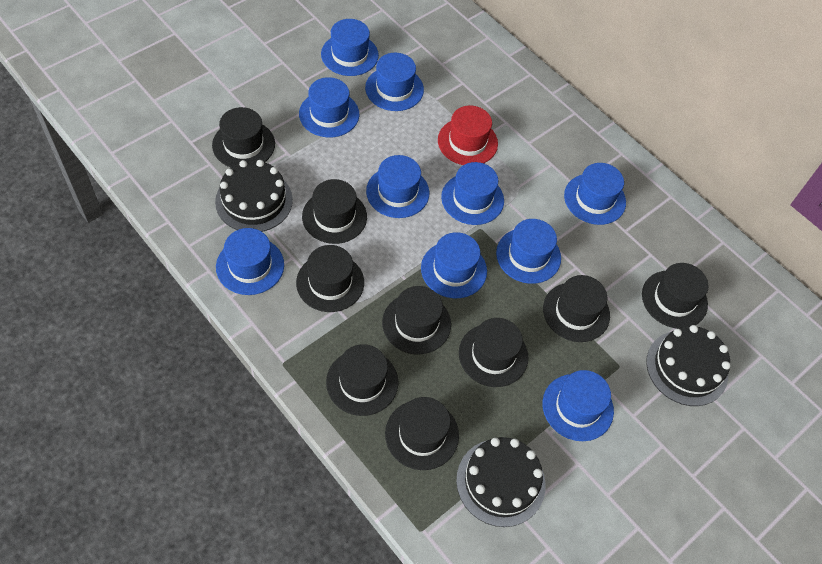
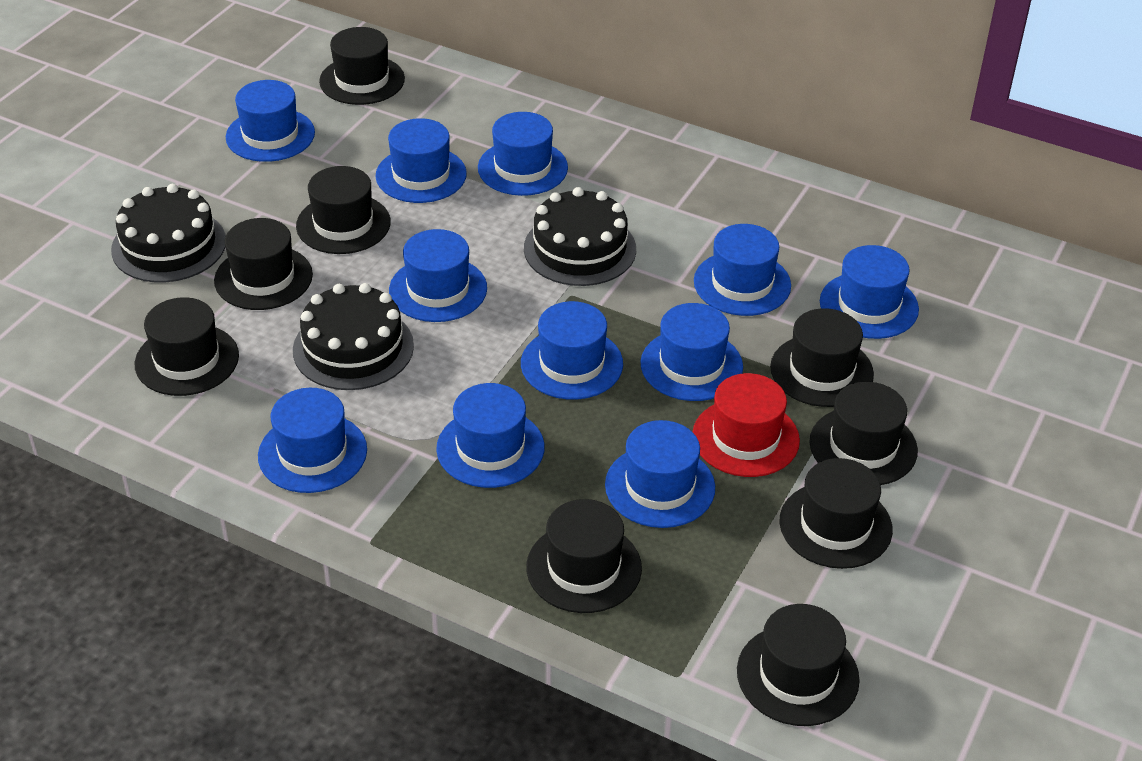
blue hat: [216,228,284,295] [299,77,359,137] [321,19,379,76] [365,53,424,111] [366,155,429,218] [421,232,487,298] [441,162,504,225] [496,219,561,284] [543,370,614,441] [564,163,626,225] = 10 -> [226,80,315,162] [258,388,367,493] [375,118,467,203] [389,229,487,322] [436,383,545,488] [478,112,568,196] [521,301,623,400] [605,420,715,528] [640,303,743,401] [694,224,791,316] [820,245,919,339] = 11

